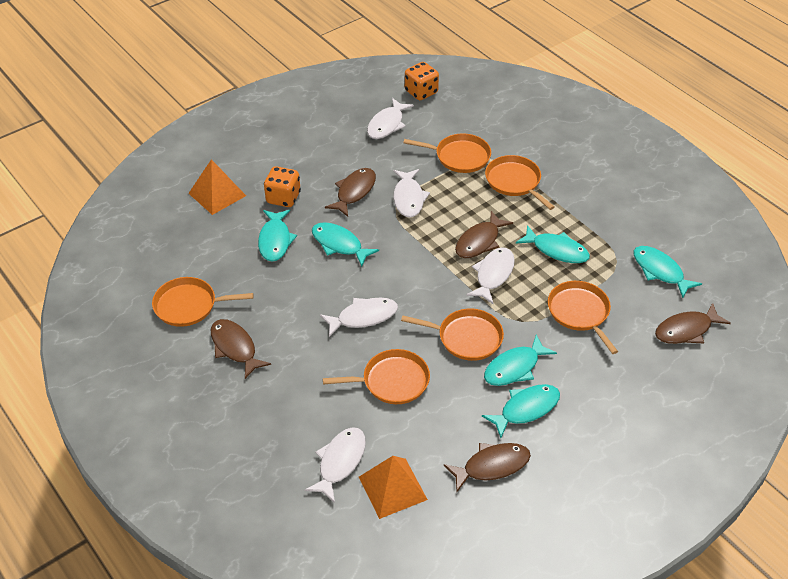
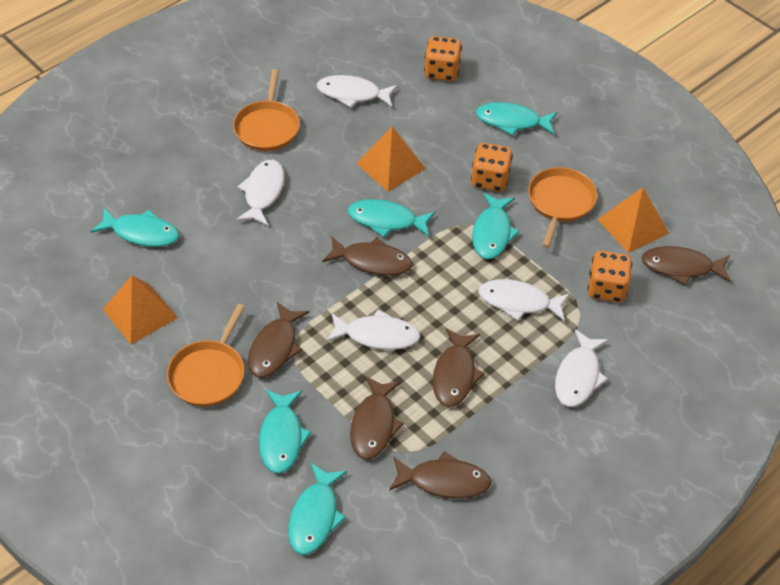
brown fish: [211,319,271,379] [325,168,376,217] [444,443,531,492] [455,211,513,258] [655,303,731,344] = 5 -> [248,302,309,377] [322,237,413,276] [350,376,404,459] [389,452,491,498] [432,328,484,407] [642,246,731,285] = 6
orange dice: [264,166,301,207] [405,62,439,100] = 2 -> [424,36,462,81] [471,143,513,192] [587,251,632,302] = 3
orange pan: [152,277,253,327] [323,349,430,404] [401,308,504,361] [403,133,491,173] [485,155,555,210] [548,281,618,354] = 6 -> [167,304,245,407] [233,69,300,151] [528,167,597,248] = 3
orange pyramid: [188,159,246,215] [359,456,428,519] = 2 -> [103,275,178,344] [356,126,426,192] [597,187,669,253] = 3

